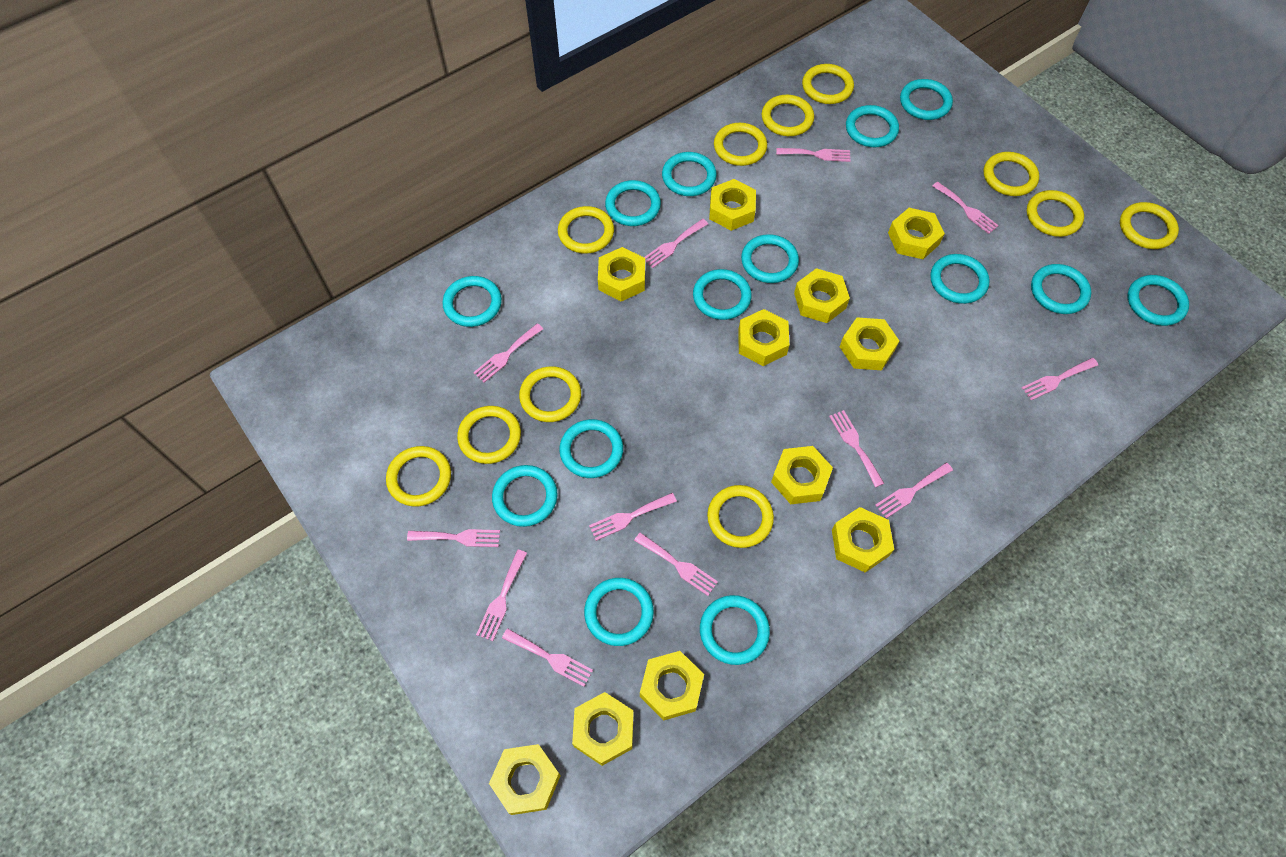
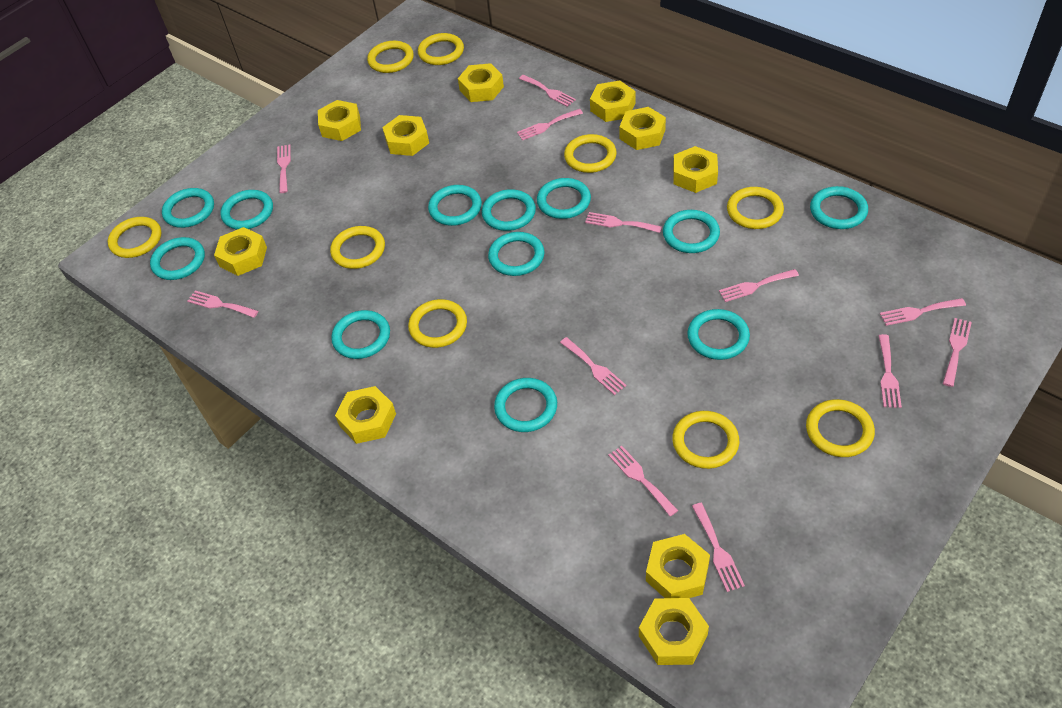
turquoise ring: [442,276,502,327] [492,465,558,527] [559,419,623,478] [584,578,654,646] [605,180,661,226] [662,152,717,196] [693,269,752,320] [700,595,770,665] [741,234,799,283] [846,105,899,147] [900,79,953,120] [930,254,990,304] [1031,264,1091,314] [1128,275,1189,326] = 14 -> [150,237,205,280] [162,188,214,228] [221,190,273,230] [331,310,390,359] [428,185,482,226] [482,189,536,231] [488,232,544,276] [494,378,557,432] [537,178,591,219] [663,210,720,253] [687,309,750,360] [810,186,868,229] = 12
yellow nut: [489,744,561,815] [572,692,634,766] [598,247,645,302] [640,651,704,721] [709,179,756,231] [738,309,789,366] [771,446,833,504] [794,268,850,323] [832,507,894,573] [840,317,899,370] [888,208,945,259] = 11 -> [214,227,267,276] [318,100,361,141] [335,386,396,444] [382,115,429,156] [458,63,504,102] [590,80,635,122] [619,107,666,150] [639,598,709,665] [646,534,710,598] [673,146,718,193] = 10
yellow ring: [386,446,451,507] [457,406,521,464] [519,366,581,422] [558,206,614,254] [707,485,774,548] [714,123,767,166] [762,95,814,136] [802,64,854,104] [984,152,1039,196] [1027,190,1084,237] [1120,202,1179,249] = 11 -> [108,217,162,258] [330,226,385,269] [367,41,414,73] [408,299,467,348] [418,33,464,65] [564,134,617,173] [672,411,739,469] [727,187,784,229] [806,399,875,457] = 9

